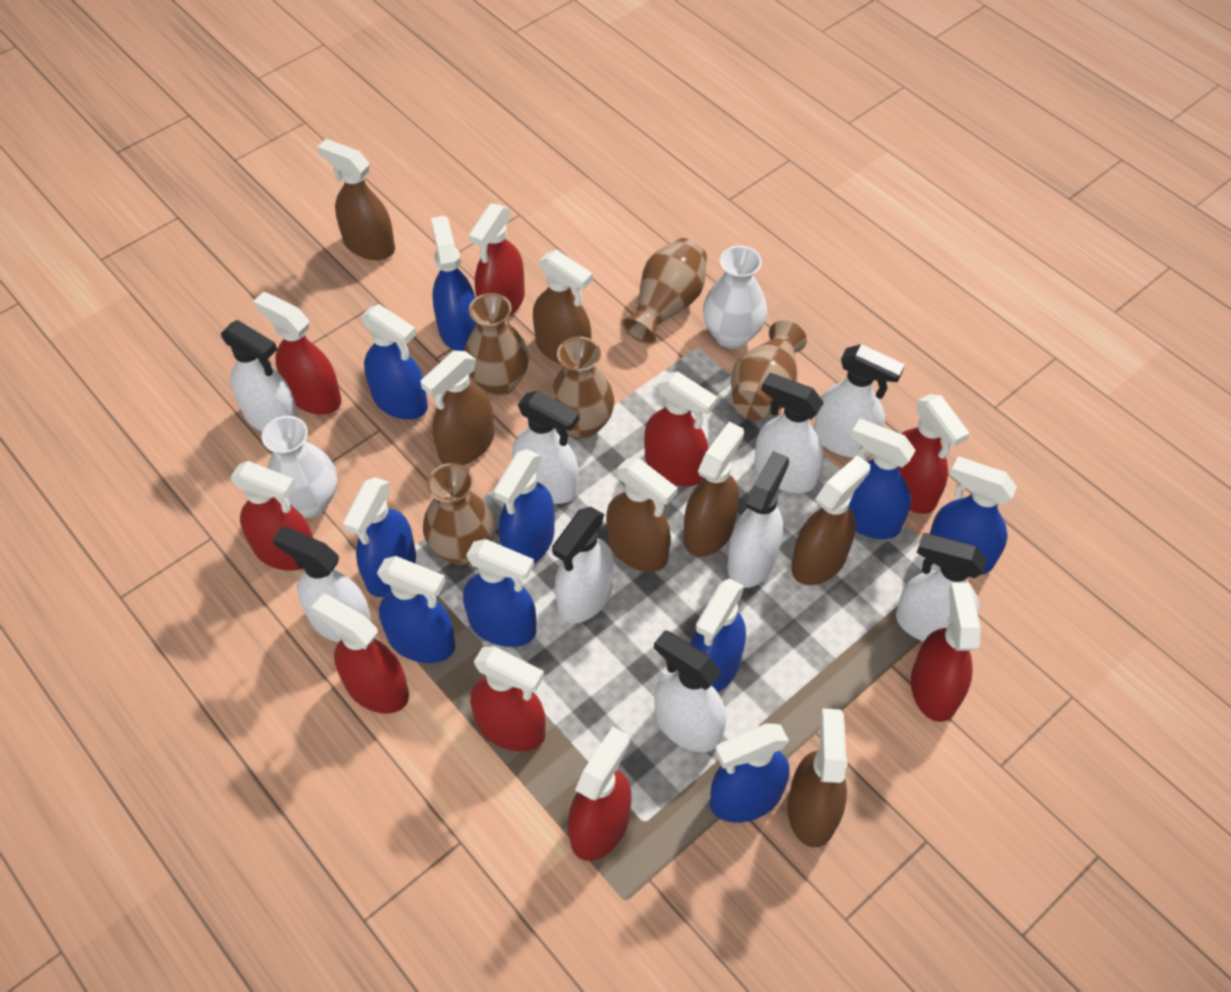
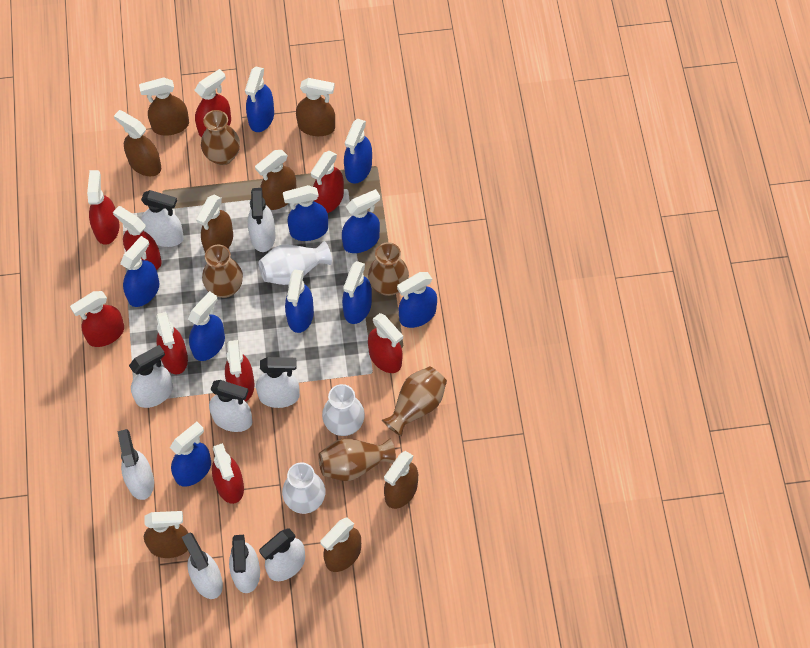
brown spray bottle: [317,139,395,260] [420,351,494,465] [533,250,593,365] [606,458,678,572] [684,422,744,557] [787,709,847,848] [791,455,870,585] = 7 -> [114,110,161,176] [139,77,189,136] [144,511,188,558] [196,195,233,253] [255,150,296,210] [296,78,335,136] [320,517,361,572] [384,451,418,509] = 8
white vase: [262,416,337,518] [703,246,767,349] = 2 -> [259,241,332,285] [282,462,325,514] [322,384,365,436] = 3

